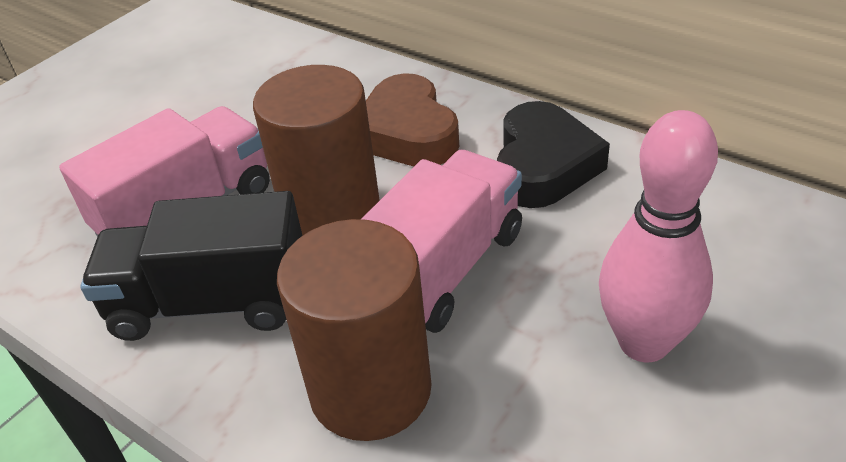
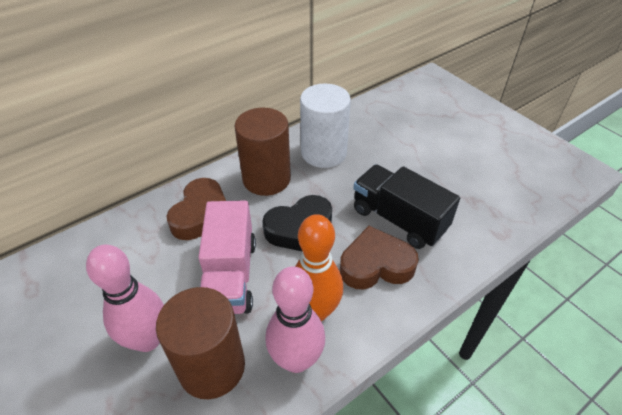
brown heart: [366,73,459,167] = 1 -> [167,178,226,240] [340,226,419,289] = 2
orange bowling pin: none = 0 -> [295,214,343,321] = 1
pink bowling pin: [599,110,718,362] = 1 -> [86,244,164,352] [265,266,325,373] = 2
pink truck: [59,106,270,237] [361,150,522,333] = 2 -> [198,200,256,314] = 1
white cylinder: none = 0 -> [300,84,351,168] = 1

